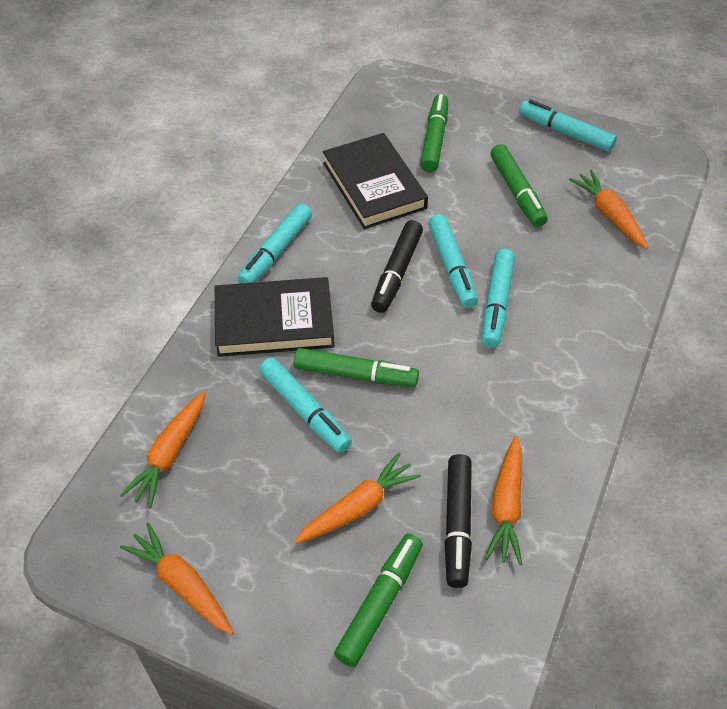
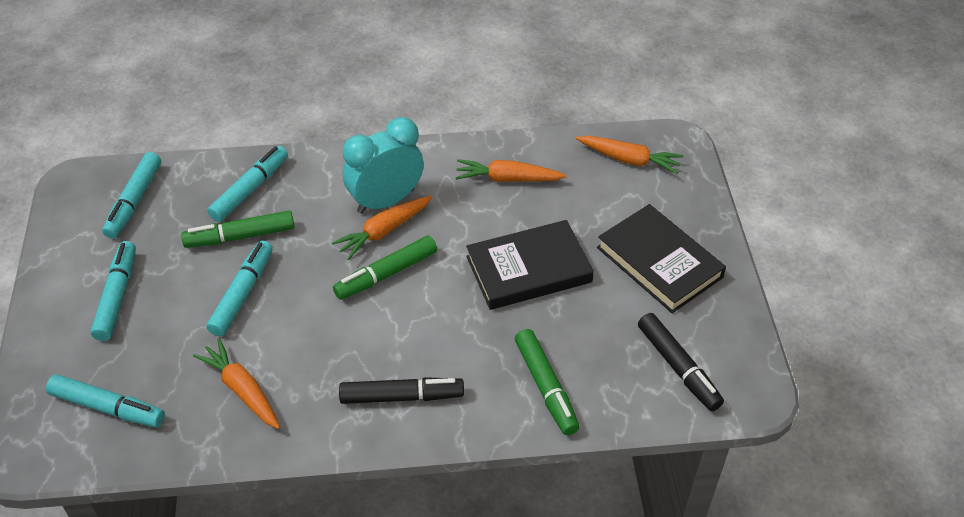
green marker: [294,348,419,387] [334,534,423,667] [420,94,448,173] [490,144,548,227] = 4 -> [181,211,295,248] [333,236,437,300] [515,329,580,435] = 3
orange carrot: [120,392,205,508] [120,523,234,635] [294,452,421,544] [485,436,522,565] [569,170,648,249] = 5 -> [193,338,280,429] [332,196,432,260] [455,159,567,182] [576,136,683,174] = 4
turquoise clock: none = 0 -> [343,117,424,214] = 1

